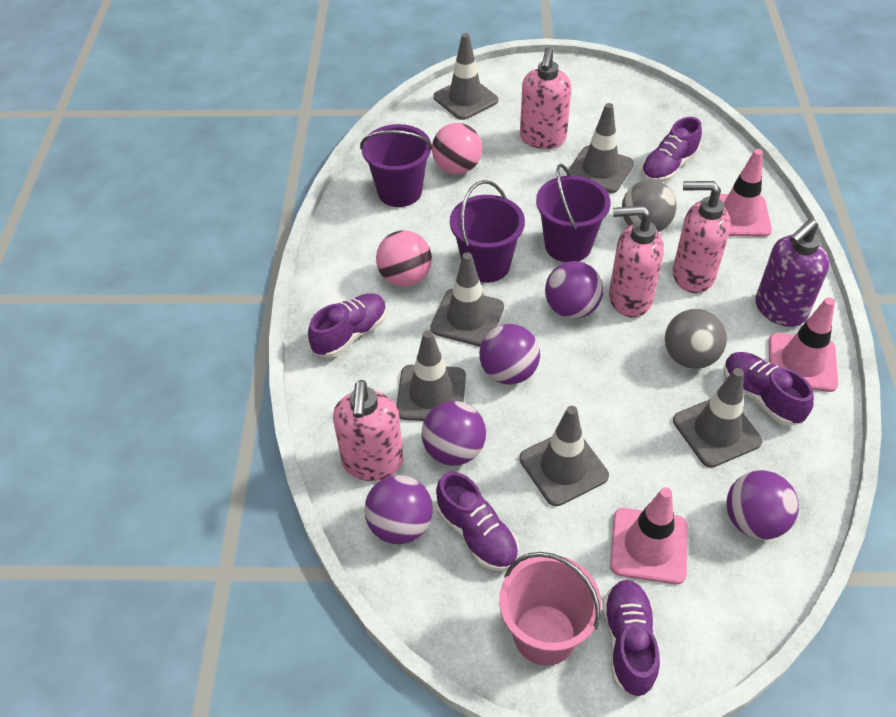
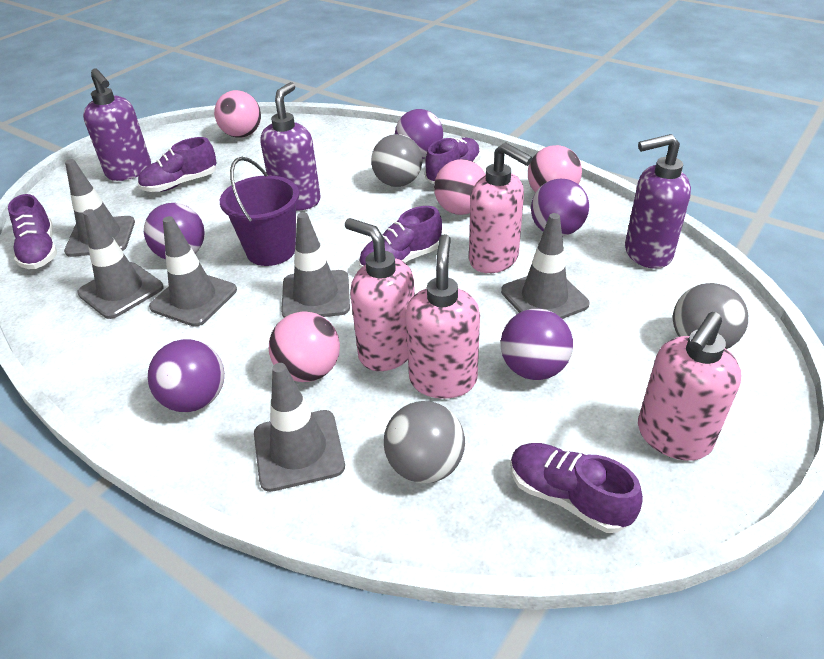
grey ball: [622,180,677,232] [664,309,727,369] = 2 -> [371,134,422,187] [384,401,465,483] [673,283,748,349] = 3
pink ball: [376,230,432,287] [432,123,482,174] = 2 -> [214,90,261,138] [269,312,340,382] [434,159,486,215] [528,145,582,193] = 4
pink bucket: [499,552,601,666] = 1 -> none = 0
pink traffic cone: [610,487,688,584] [709,149,772,237] [769,297,838,392] = 3 -> none = 0
purple bucket: [360,124,433,207] [450,180,525,283] [536,164,611,262] = 3 -> [220,157,299,266] = 1
purple soap dispenser: [755,219,829,327] = 1 -> [83,69,151,181] [261,82,321,211] [625,134,691,269] = 3

